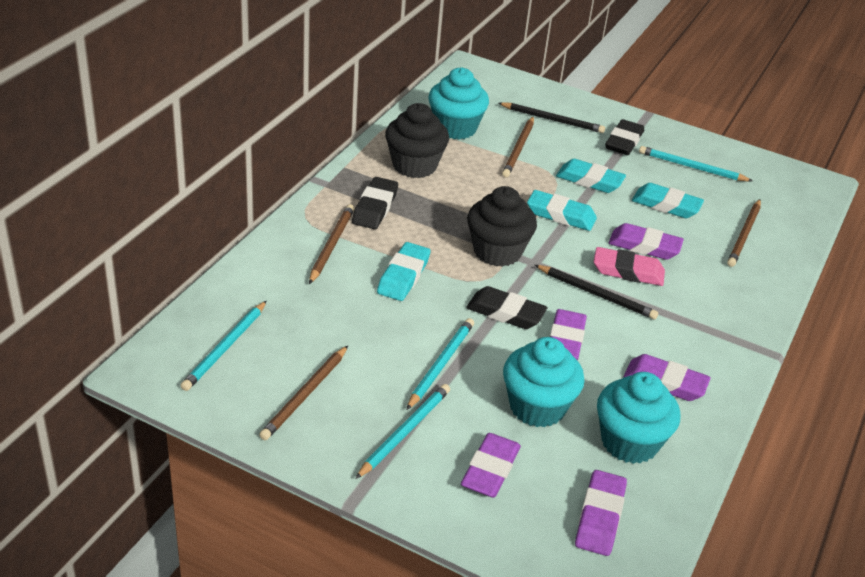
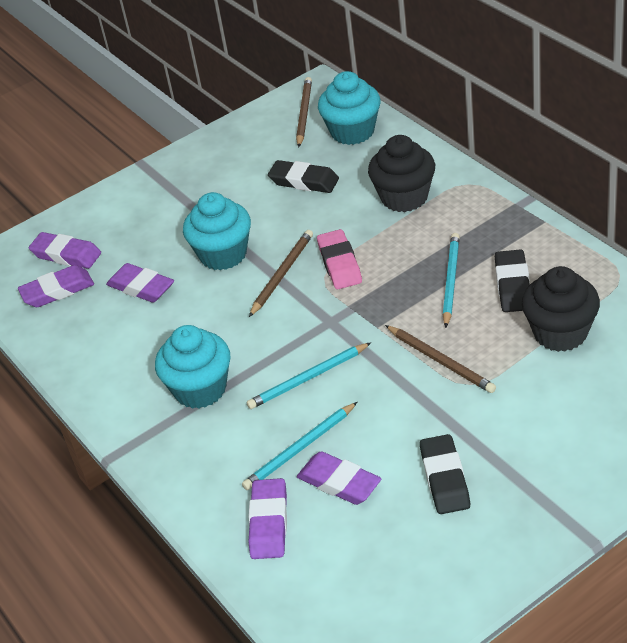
black pencil: [498,102,605,133] [535,265,658,319] = 2 -> none = 0
brown pencil: [259,346,348,440] [309,204,354,284] [502,116,534,177] [727,199,761,267] = 4 -> [249,230,313,317] [296,77,312,147] [385,325,496,393] = 3
turquoise eraser: [377,242,431,301] [527,190,597,231] [556,159,626,193] [632,183,704,218] = 4 -> none = 0
turquoise pencil: [181,301,267,391] [355,384,450,479] [406,318,474,410] [639,146,753,181] = 4 -> [242,402,357,490] [247,342,371,409] [443,233,460,328] = 3

